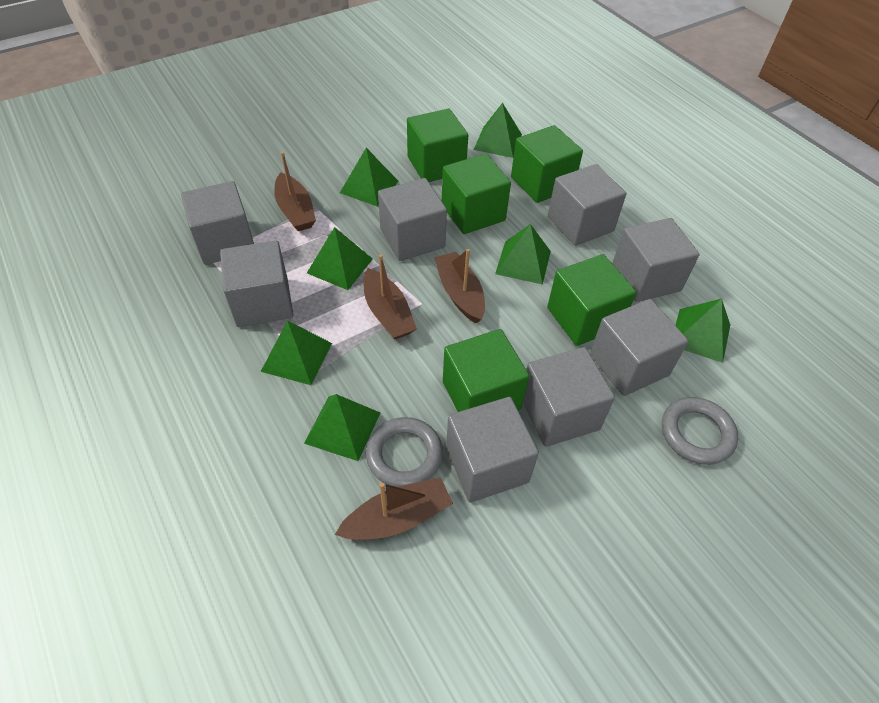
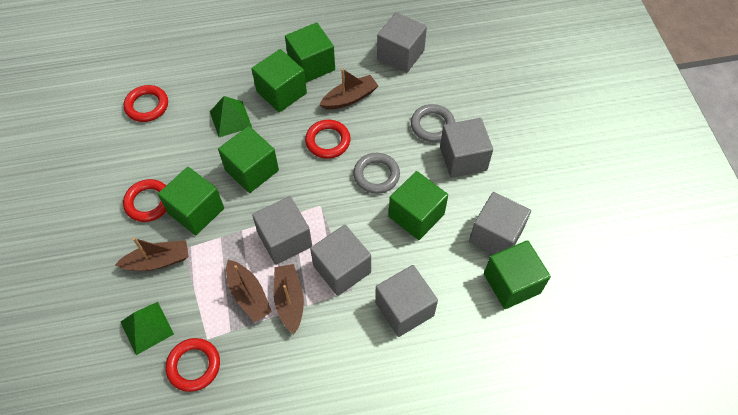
green cube: [407,109,468,182] [442,154,511,234] [443,329,529,412] [511,125,583,203] [547,254,636,346] = 5 -> [158,167,224,235] [218,126,279,193] [251,49,307,112] [285,23,335,83] [389,171,448,240] [484,240,551,309] = 6
green pyramid: [261,321,332,385] [304,394,380,461] [307,227,373,290] [340,148,399,207] [474,103,522,158] [495,224,551,285] [675,299,730,363] = 7 -> [121,302,174,355] [210,96,252,137] = 2
grey cube: [181,181,254,265] [220,241,293,327] [378,178,447,261] [446,397,539,503] [523,347,615,447] [548,164,626,246] [590,299,688,396] [612,218,699,302] = 8 -> [252,196,312,265] [310,225,371,296] [375,265,438,337] [377,12,427,73] [440,118,493,178] [469,192,531,255] = 6
red ring: none = 0 -> [123,179,167,222] [124,85,168,122] [166,338,220,392] [305,120,351,159] = 4

